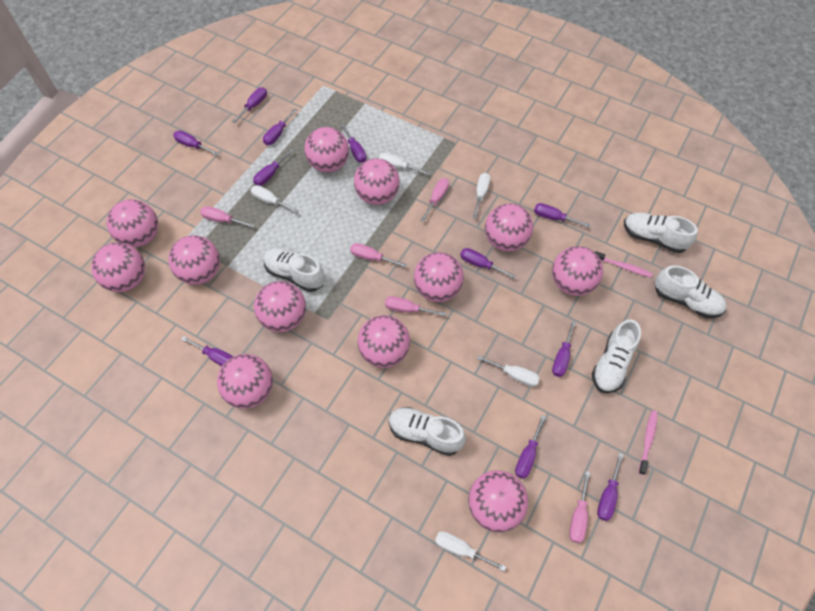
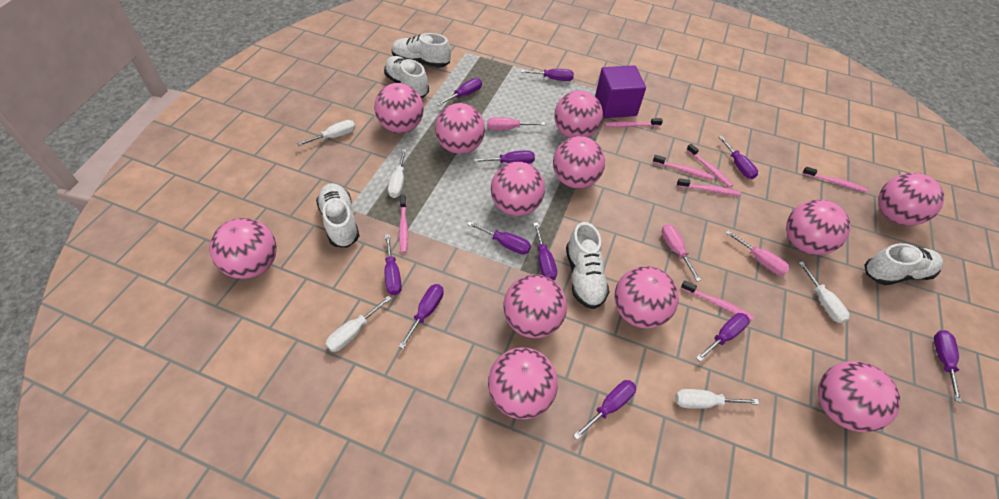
pink screwdriver: [200,206,254,228] [350,243,407,267] [385,296,446,316] [421,178,449,222] [569,471,590,543] = 5 -> [487,117,545,130] [661,224,701,281] [725,230,790,276] = 3
pink toothbrush: [595,251,653,277] [638,410,658,475] = 2 -> [399,195,408,253] [605,118,663,127] [653,155,714,180] [677,178,741,196] [681,281,754,321] [686,144,733,188] [802,167,867,192] = 7
purple cube: none = 0 -> [595,65,646,118] = 1

